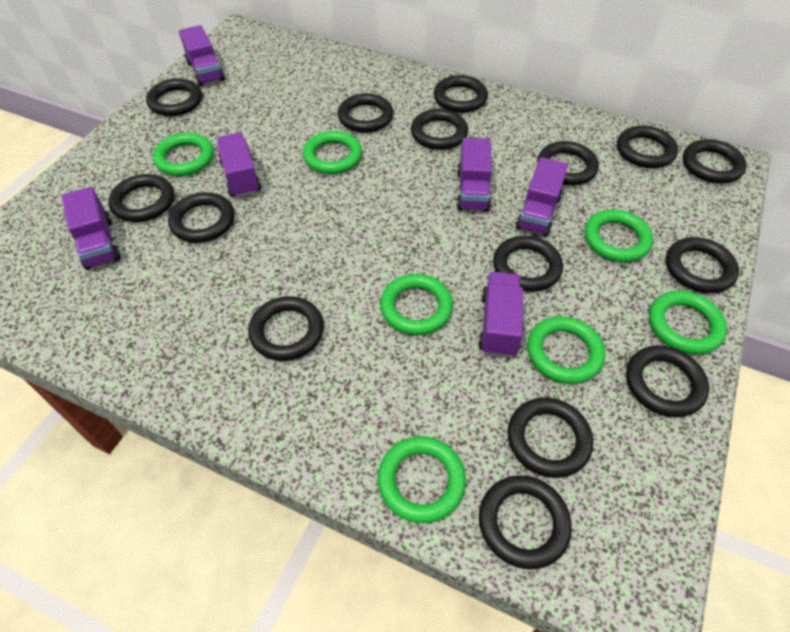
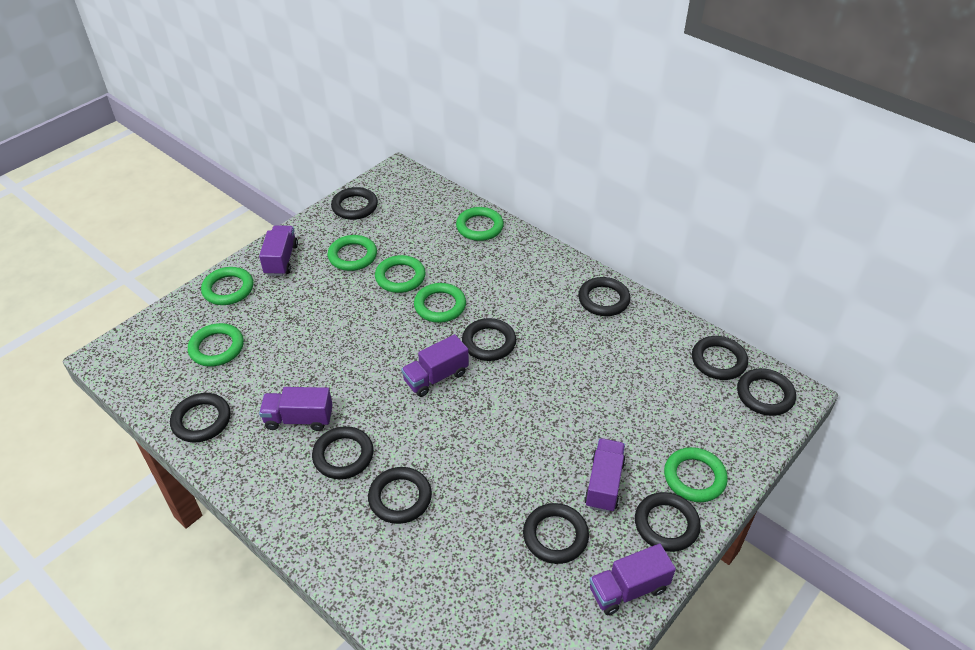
black ring: [108,174,174,222] [146,78,202,116] [168,192,235,243] [248,296,324,361] [338,93,394,133] [411,109,468,150] [434,75,488,113] [479,475,572,570] [493,236,563,292] [508,397,593,478] [537,141,599,185] [617,125,678,168] [626,345,709,417] [666,237,739,293] [683,139,747,184] = 15 -> [170,393,231,443] [312,426,374,479] [331,187,378,220] [368,467,432,524] [462,318,516,361] [523,503,589,564] [578,277,631,316] [635,492,701,552] [692,336,748,380] [737,368,796,416] = 10
purple truck: [61,186,121,270] [179,25,225,87] [217,133,261,198] [457,138,492,212] [479,272,523,357] [516,157,568,237] = 6 -> [259,225,298,276] [259,387,333,431] [401,334,469,397] [584,438,626,512] [589,544,676,615] = 5

